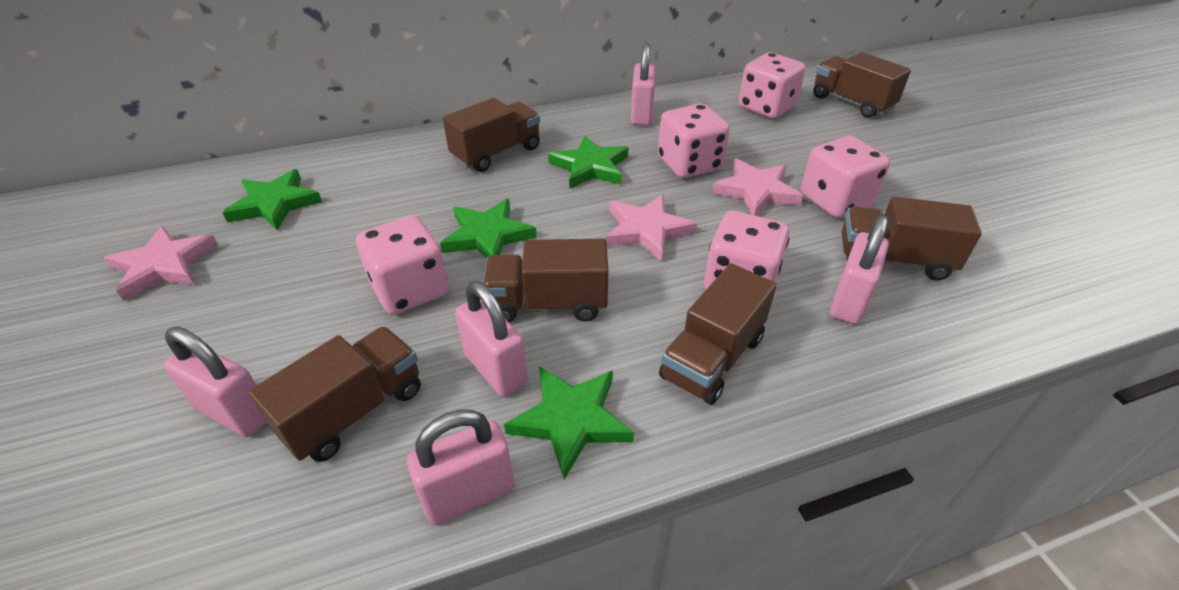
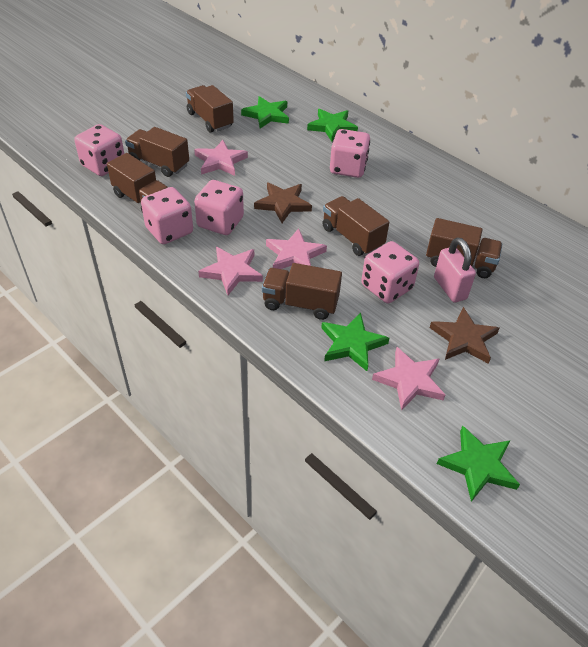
brown star: none = 0 -> [254,183,312,223] [430,307,499,364] = 2
pink padlock: [163,327,266,437] [406,410,514,526] [455,281,528,397] [631,43,656,126] [830,215,889,324] = 5 -> [434,237,476,303] = 1
pink star: [104,226,218,301] [606,194,697,262] [712,158,803,216] = 3 -> [194,140,248,176] [198,247,263,295] [266,228,327,269] [372,347,445,411] = 4

